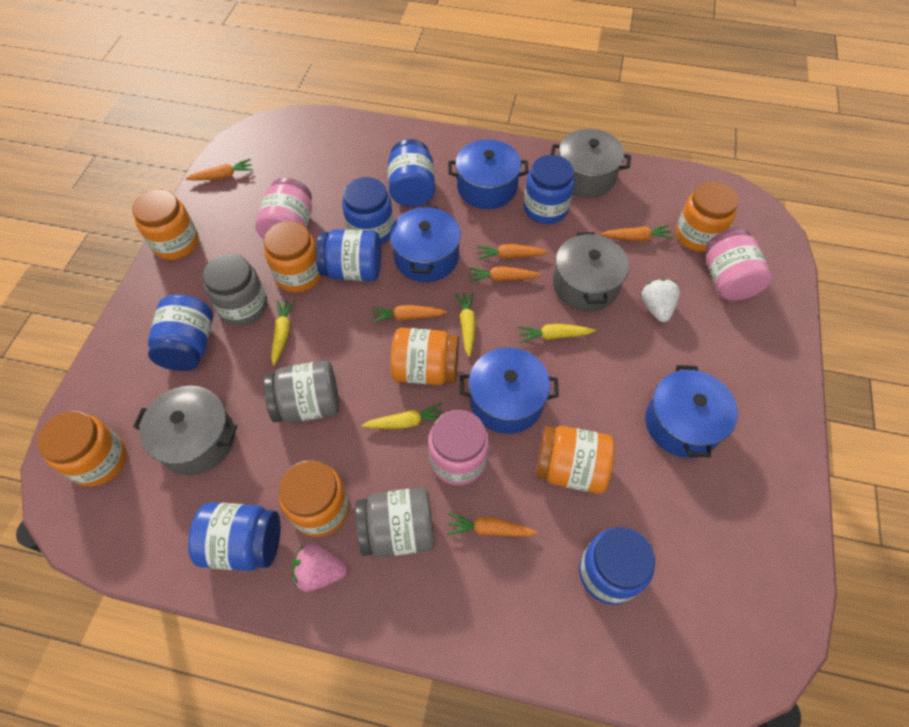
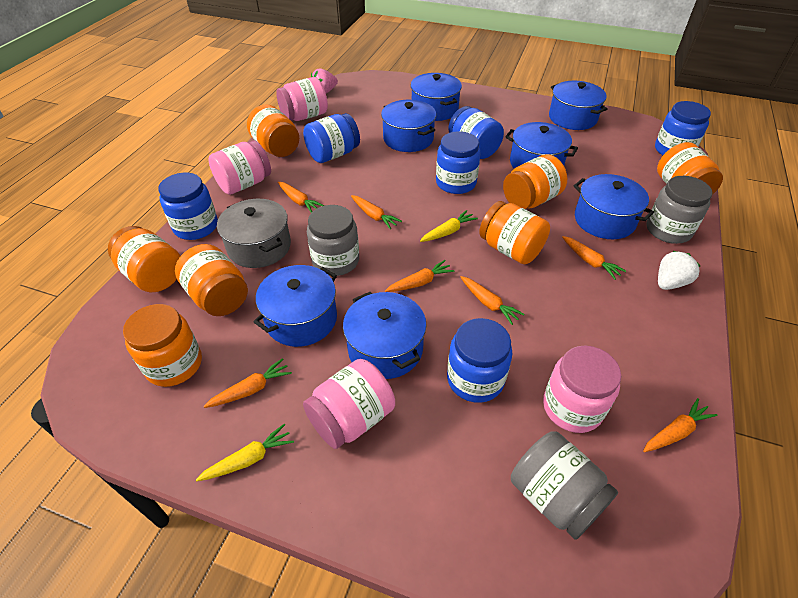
blue jar: [148,294,213,371] [188,502,280,571] [316,229,381,281] [342,177,394,245] [388,139,435,207] [524,155,575,224] [579,527,655,605] = 7 -> [158,173,218,240] [303,113,360,163] [436,131,481,194] [447,318,513,403] [448,106,504,159] [655,101,711,155] = 6
blue pot: [390,205,461,282] [448,139,529,209] [460,347,559,434] [645,365,738,458] = 4 -> [253,265,337,347] [343,292,427,379] [381,100,436,152] [411,73,462,121] [505,122,578,169] [549,81,607,130] [574,174,654,239] = 7
grey pot: [133,386,237,475] [551,129,631,198] [553,232,629,311] = 3 -> [217,199,291,268] = 1
orange carrot: [185,159,253,181] [371,305,447,323] [447,513,538,536] [468,266,542,283] [477,244,549,260] [601,225,672,241] = 6 -> [204,358,292,408] [278,182,324,213] [351,195,402,229] [385,260,455,292] [461,276,525,325] [562,236,626,280] [643,398,717,452] = 7
pink jar: [255,178,312,239] [428,410,489,485] [706,228,772,301] = 3 -> [208,140,271,195] [276,77,328,121] [303,359,395,449] [543,346,621,433] = 4
yellow carrot: [271,300,296,366] [362,403,444,429] [455,292,476,357] [518,324,596,343] = 4 -> [196,423,294,482] [420,210,478,242] = 2

